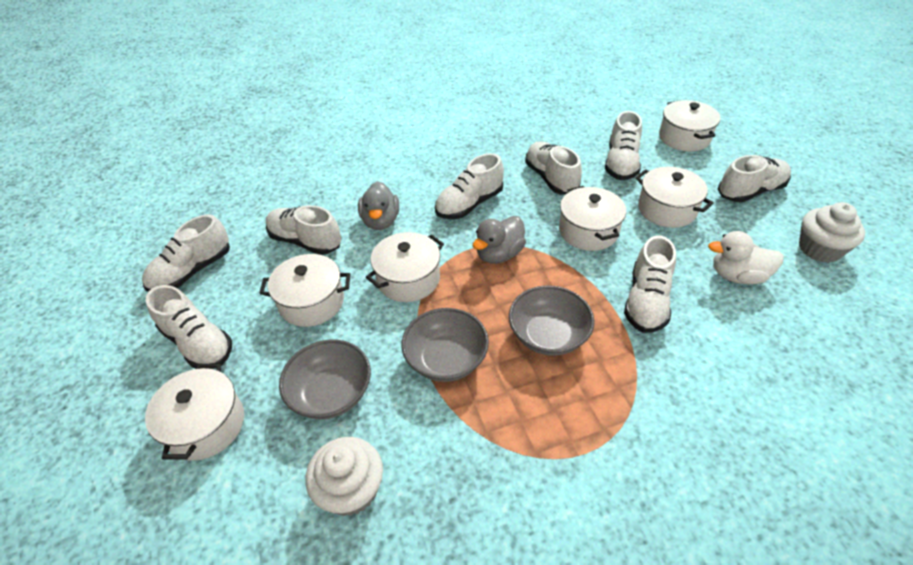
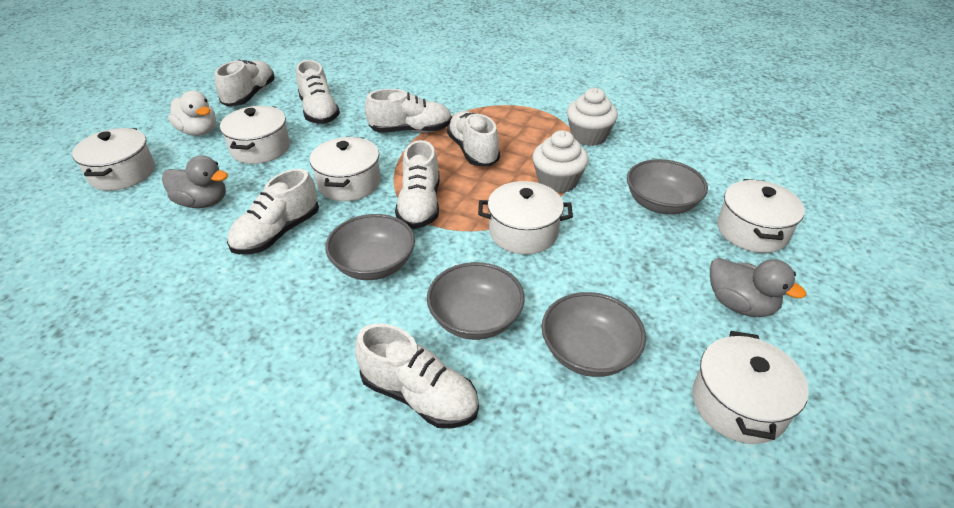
grey bowl: [279,340,371,419] [401,308,489,382] [509,286,595,356] = 3 -> [325,214,415,280] [427,262,525,340] [542,292,646,377] [627,159,708,214] = 4
white shoe: [142,214,230,292] [146,285,232,369] [266,205,341,255] [435,153,504,219] [525,141,582,195] [605,111,642,180] [624,236,676,333] [718,155,791,203] = 8 -> [215,60,274,106] [227,169,319,254] [296,60,340,124] [355,323,479,428] [365,89,452,133] [395,140,440,229] [447,111,500,166] = 7

